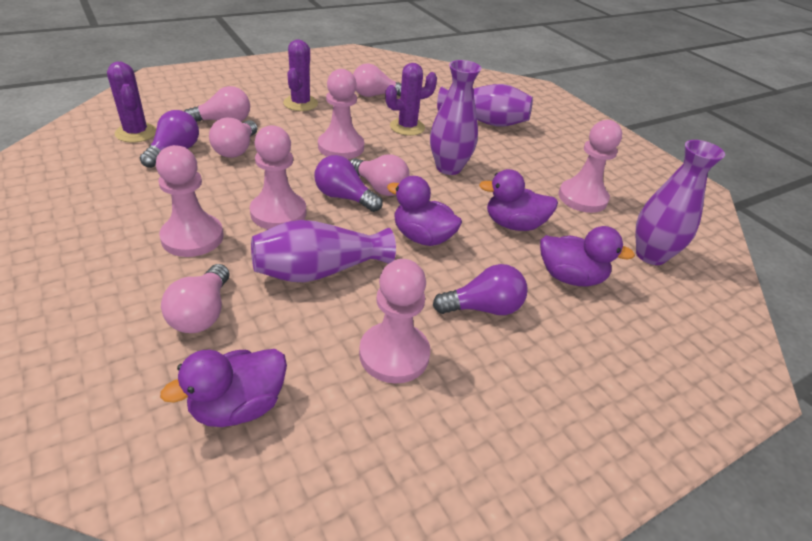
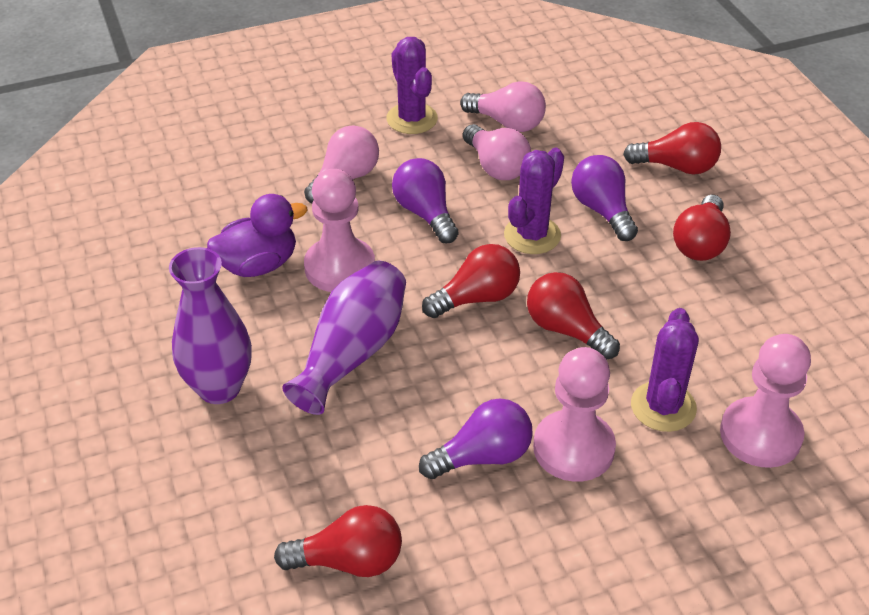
pink light bulb: [161,264,230,333] [184,86,250,122] [209,117,258,158] [350,154,410,196] [353,63,401,97] = 5 -> [304,125,379,203] [460,81,546,132] [463,124,531,180] = 3
pink pawn: [156,145,223,257] [250,125,306,229] [318,69,364,159] [359,259,430,384] [559,120,622,213] = 5 -> [304,169,375,292] [533,347,616,482] [720,334,811,468] = 3
purple duck: [160,349,287,427] [387,176,462,246] [479,169,558,231] [540,226,635,287] = 4 -> [207,194,308,277] = 1
purple vase: [251,220,396,282] [430,60,481,175] [437,84,533,127] [635,140,725,265] = 4 -> [169,247,252,404] [282,261,406,415] = 2
red light bulb: none = 0 -> [274,505,402,577] [422,244,520,318] [527,272,620,359] [623,122,721,174] [673,195,731,261] = 5

